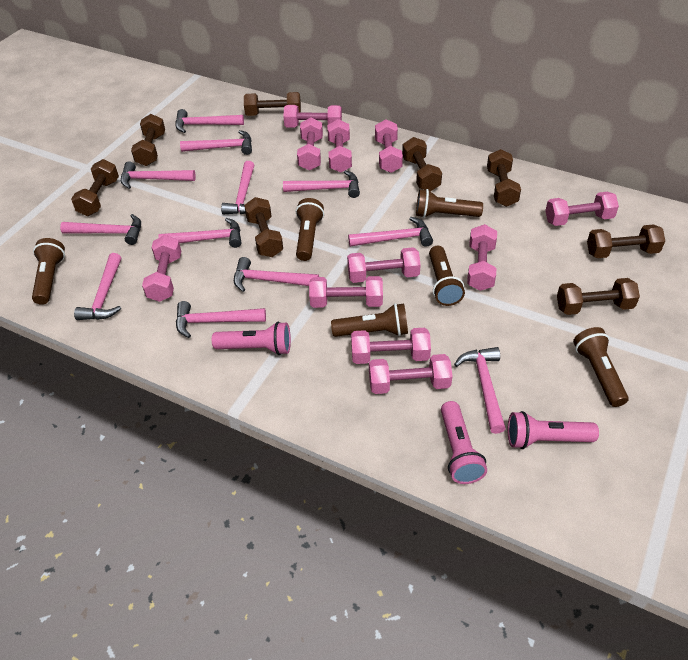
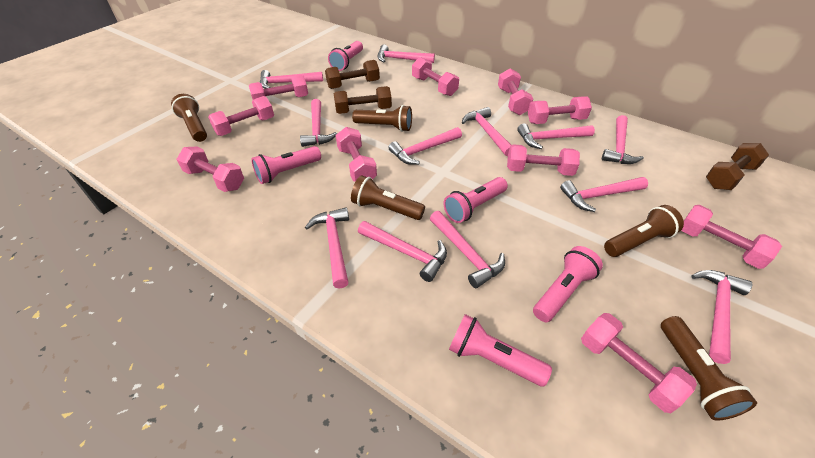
brown dumbbell: [71,159,119,216] [131,114,165,166] [244,92,301,116] [244,197,283,257] [402,137,442,191] [487,149,521,207] [557,278,640,315] [587,224,665,258] = 8 -> [325,60,380,89] [334,86,392,114] [706,143,769,190] = 3
brown flashlight: [32,238,65,305] [296,198,324,261] [331,303,408,337] [416,189,483,218] [429,246,465,306] [573,327,629,407] = 6 -> [171,94,207,142] [351,175,425,220] [352,105,412,132] [604,205,684,257] [661,316,757,421] = 5
pink dumbbell: [142,235,181,302] [283,105,342,128] [297,117,323,171] [309,276,383,308] [327,119,352,172] [347,247,421,283] [351,328,431,364] [369,354,453,394] [375,119,403,173] [467,224,497,291] [545,192,619,226] = 11 -> [177,146,244,192] [208,96,274,136] [249,75,308,99] [336,127,377,182] [412,57,459,96] [498,68,533,115] [507,144,580,176] [528,97,592,124] [581,313,697,413] [681,205,782,269] = 10
pink flashlight: [212,322,291,355] [441,401,487,484] [508,411,599,449] = 3 -> [251,146,321,184] [328,41,363,71] [443,177,508,223] [449,314,552,386] [533,246,603,322] = 5

